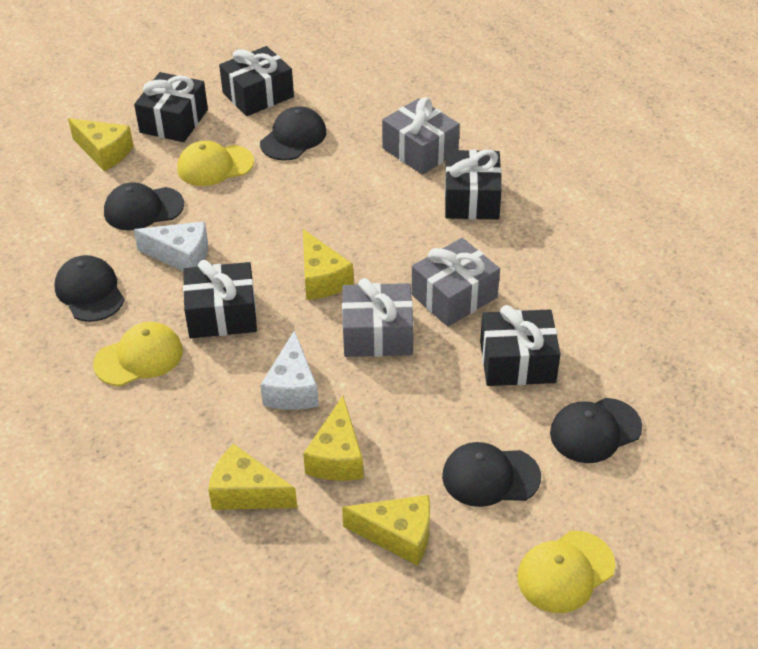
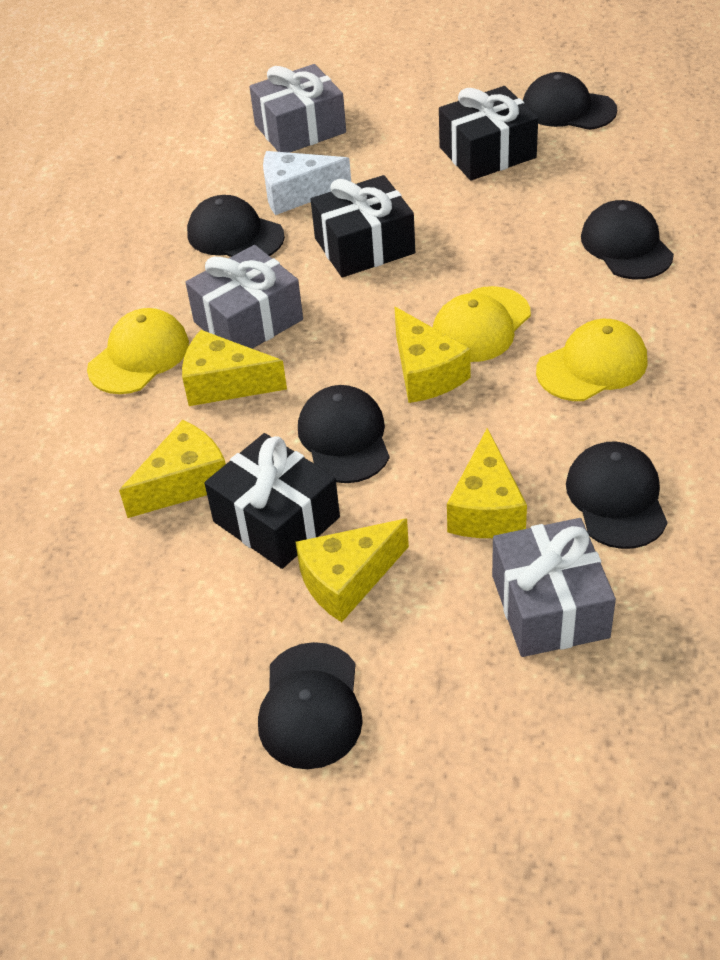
black cap: [54,255,125,322] [104,182,184,231] [260,107,326,161] [442,442,541,507] [550,398,642,463] = 5 -> [187,195,285,257] [258,642,363,769] [298,385,390,483] [523,72,617,130] [566,441,667,549] [581,200,674,279] = 6
black gift: [134,72,208,142] [183,260,257,338] [219,46,294,116] [445,150,502,220] [480,305,561,386] = 5 -> [204,433,340,569] [311,175,415,277] [439,86,538,180] = 3
white cheese: [133,221,208,271] [260,330,319,410] = 2 -> [263,151,351,215] = 1

